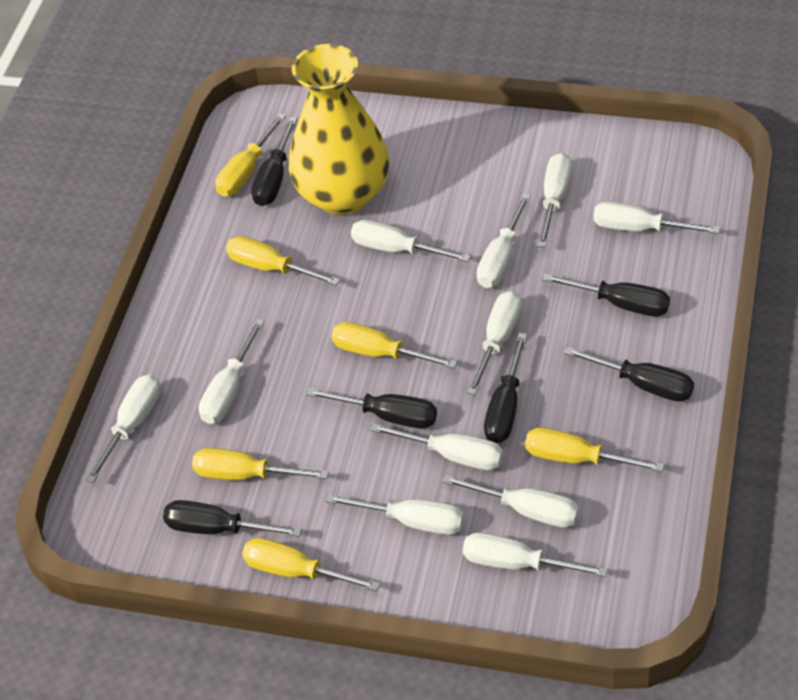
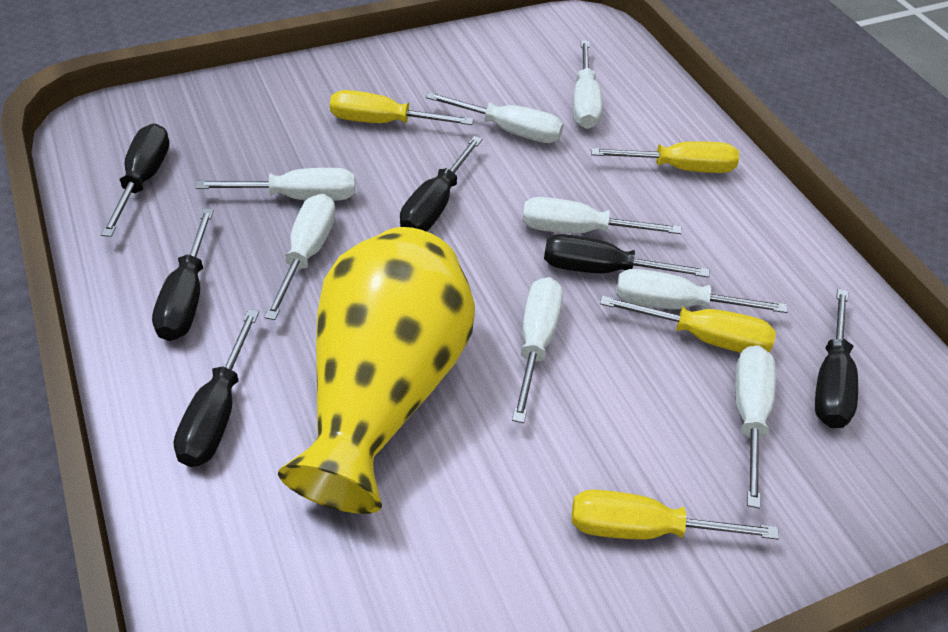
white screwdriver: [85,374,161,483] [199,319,265,424] [325,494,464,535] [351,220,471,262] [370,423,503,470] [442,475,579,528] [463,532,608,577] [467,291,522,395] [477,193,531,288] [538,153,572,248] [593,201,720,234] = 11 -> [195,168,355,201] [264,194,336,320] [426,92,564,143] [512,277,563,423] [522,197,681,234] [573,40,602,129] [616,269,787,313] [735,345,776,509] = 8
yellow screwdriver: [192,448,329,480] [215,113,286,197] [226,236,340,285] [242,538,380,591] [331,322,457,368] [525,428,664,472] = 6 -> [330,90,473,125] [571,490,779,540] [591,141,739,173] [600,295,776,353] = 4

